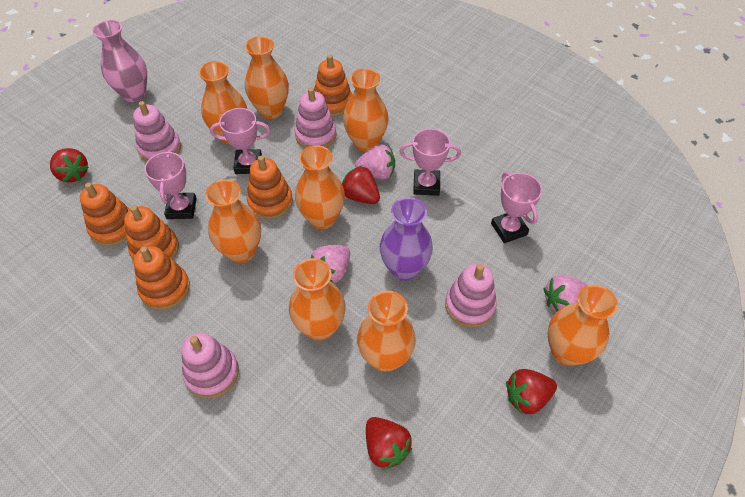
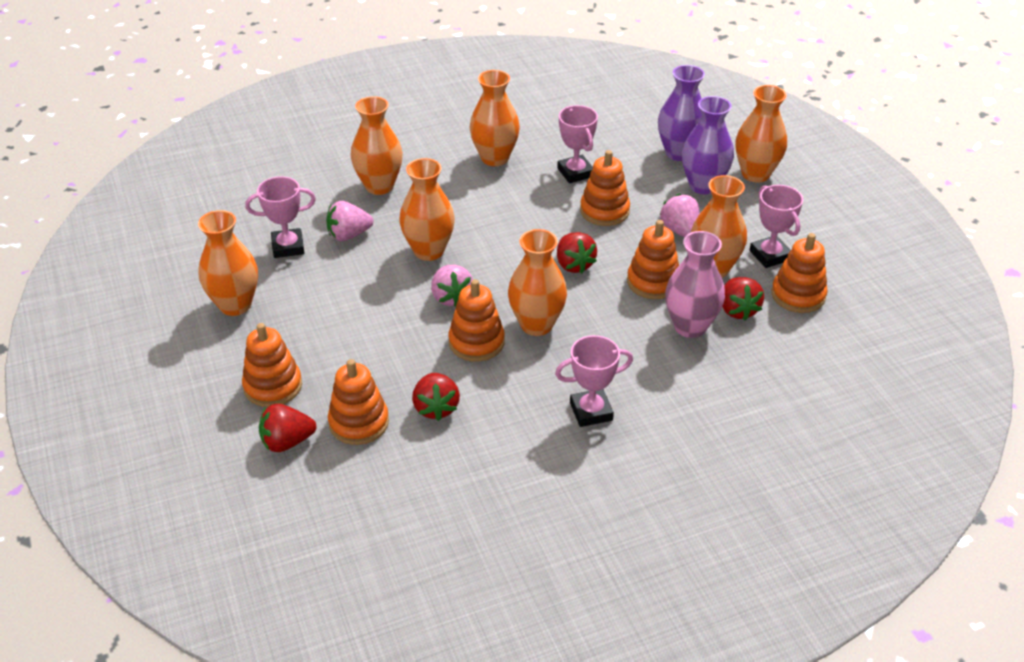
orange stacking toy: [80,182,130,246] [124,205,179,260] [133,246,190,310] [247,156,293,219] [314,55,352,116] = 5 -> [242,323,302,407] [328,359,389,445] [448,279,505,362] [580,150,630,226] [627,220,679,299] [771,233,828,313] = 6
orange vase: [199,61,247,144] [205,179,261,263] [245,36,289,119] [289,258,346,341] [295,145,345,229] [343,68,388,152] [357,291,416,372] [547,285,618,366] = 8 -> [198,210,258,316] [351,96,403,195] [399,158,455,261] [469,70,520,166] [508,229,567,336] [691,175,747,278] [736,85,787,183] = 7
pink stacking toy: [133,101,181,162] [182,332,239,398] [294,87,337,148] [445,263,497,327] = 4 -> none = 0
purple vase: [380,197,433,281] = 1 -> [658,65,705,161] [682,96,734,194] = 2

